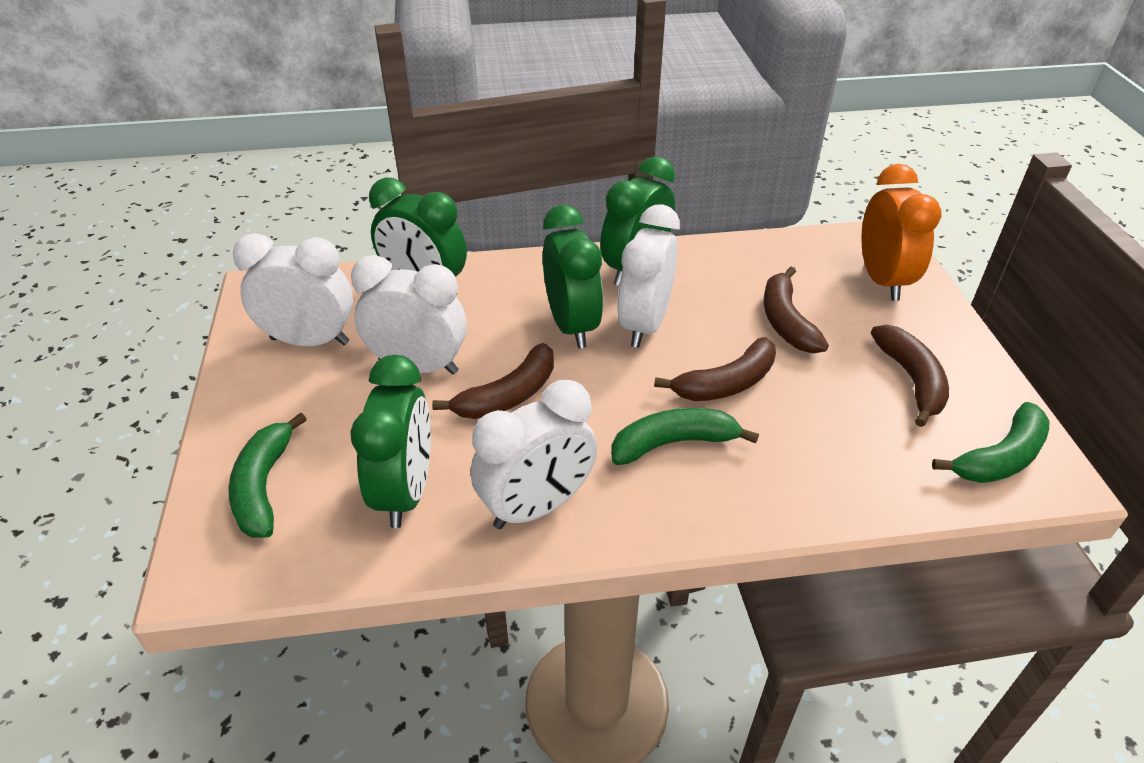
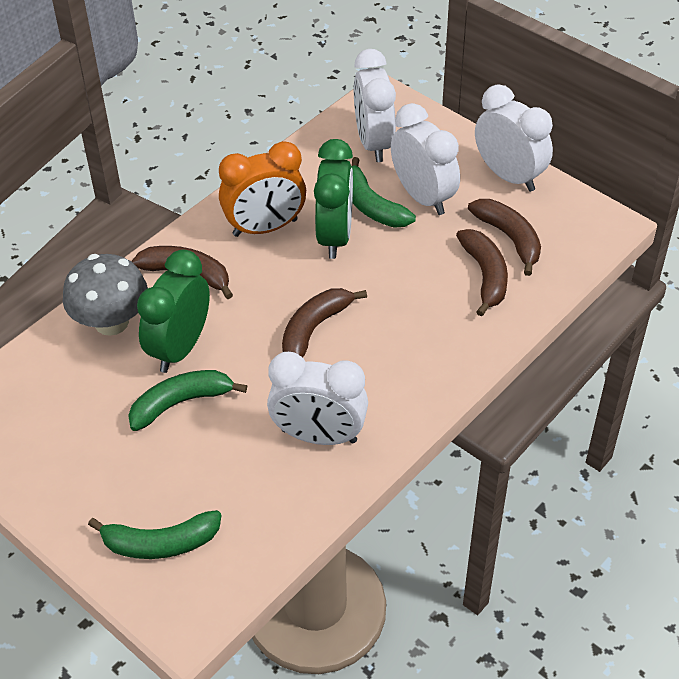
green clock: [350,355,431,528] [369,178,467,295] [543,205,603,349] [600,156,675,286] = 4 -> [137,250,210,373] [314,139,353,259] = 2
grey mushroom: none = 0 -> [63,254,148,336] = 1

